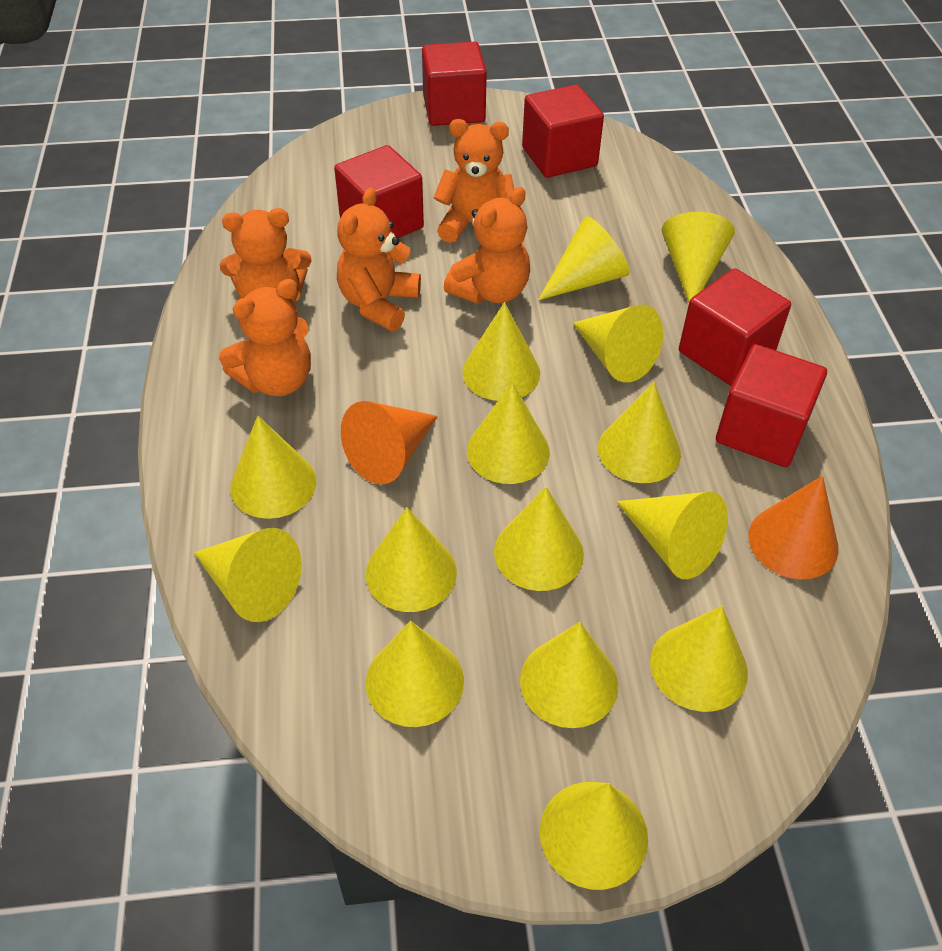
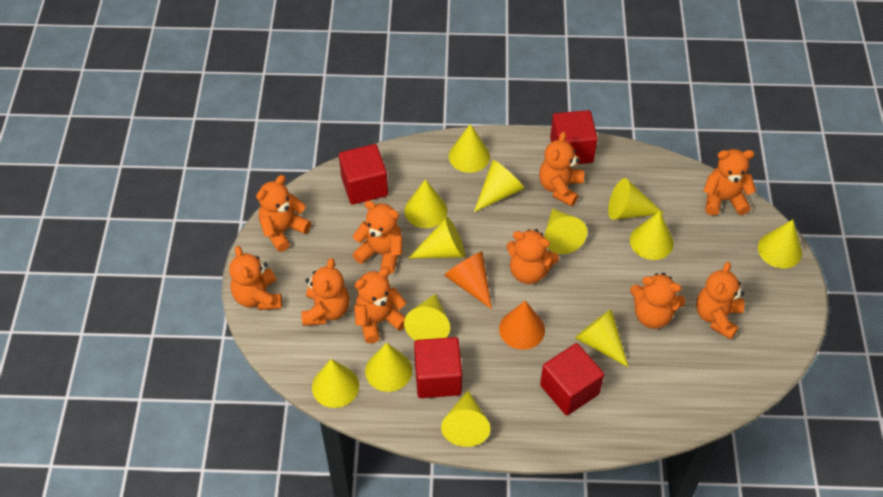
orange teddy bear: [219,279,311,396] [220,208,312,302] [337,188,421,331] [433,119,515,243] [444,187,530,304] = 5 -> [229,246,282,310] [256,175,311,252] [301,258,350,326] [352,201,402,274] [354,268,406,344] [506,229,559,284] [539,132,584,207] [630,273,686,329] [696,262,745,340] [703,149,756,215] = 10
red cube: [334,145,424,238] [422,42,487,126] [522,84,604,178] [679,268,791,386] [716,344,827,467] = 5 -> [339,144,388,205] [414,337,462,398] [540,343,604,416] [550,110,598,164] = 4
yellow cone: [194,528,302,622] [230,416,316,519] [366,507,457,612] [366,621,464,727] [462,302,540,401] [467,382,550,484] [494,487,584,591] [520,622,618,728] [538,216,630,300] [540,782,648,890] [573,305,663,383] [598,382,681,483] [617,492,728,579] [650,606,748,712] [662,212,735,302] = 15 -> [312,359,359,408] [365,343,412,392] [404,294,450,340] [405,179,447,228] [409,217,465,258] [441,390,490,447] [449,124,490,173] [474,160,524,212] [544,208,587,254] [575,309,628,367] [608,178,664,220] [630,211,674,260] [758,220,802,268] = 13

